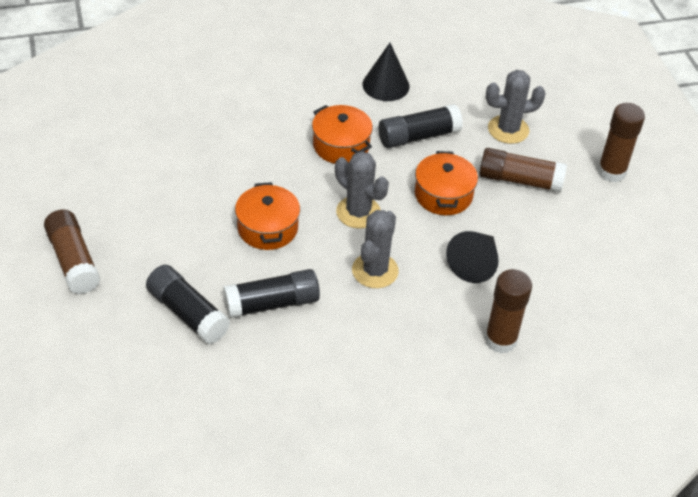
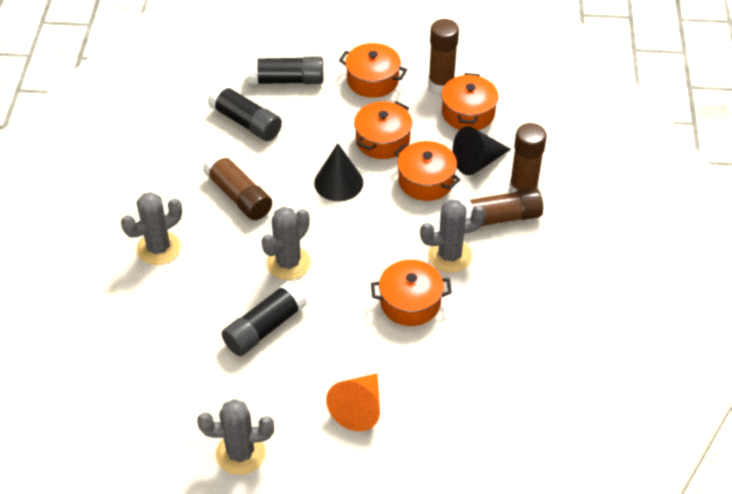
grey cactus: [335,151,389,229] [352,210,399,288] [486,70,546,144] = 3 -> [121,192,182,265] [197,399,274,475] [261,207,311,280] [420,200,486,273] = 4
orange cone: none = 0 -> [326,373,380,431] = 1
orange pot: [235,182,300,250] [312,105,373,164] [415,151,478,215] = 3 -> [339,43,407,98] [354,101,412,159] [371,260,452,326] [394,141,461,201] [441,73,498,130] = 5

